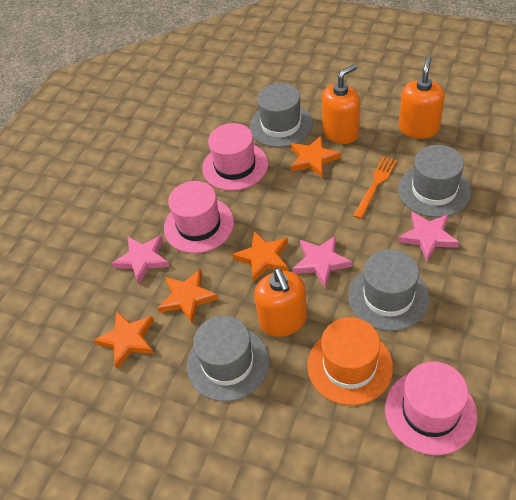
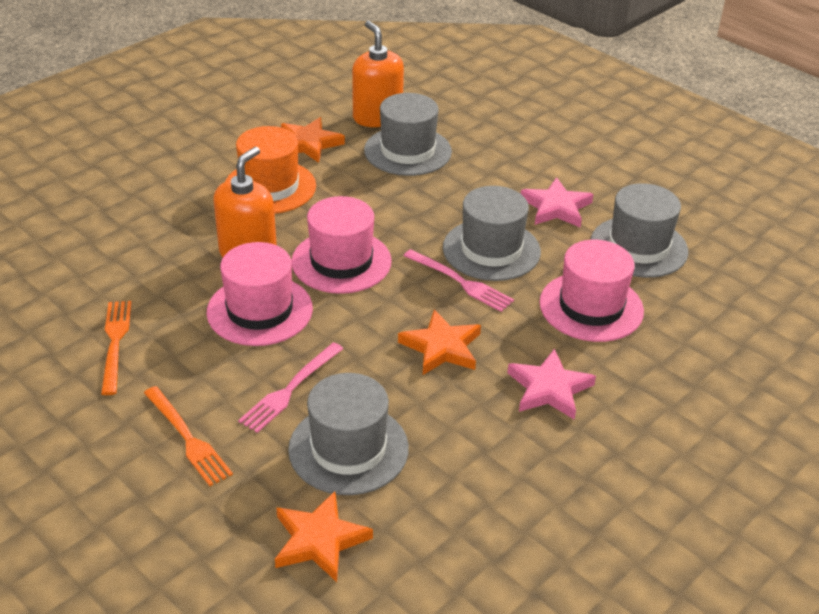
orange fork: [353,156,397,219] = 1 -> [101,301,132,395] [144,386,233,486] = 2
orange soap dispenser: [254,268,307,337] [322,64,360,144] [399,56,445,139] = 3 -> [213,147,277,258] [352,21,404,127] = 2
orange star: [93,311,154,369] [158,269,218,323] [232,231,288,282] [291,136,341,177] = 4 -> [275,491,373,582] [281,117,345,163] [398,309,481,375] = 3
pink fork: none = 0 -> [238,342,343,433] [404,249,514,312] = 2
pink star: [112,235,170,285] [292,235,352,288] [398,212,459,261] = 3 -> [507,349,596,420] [521,177,594,228] = 2

